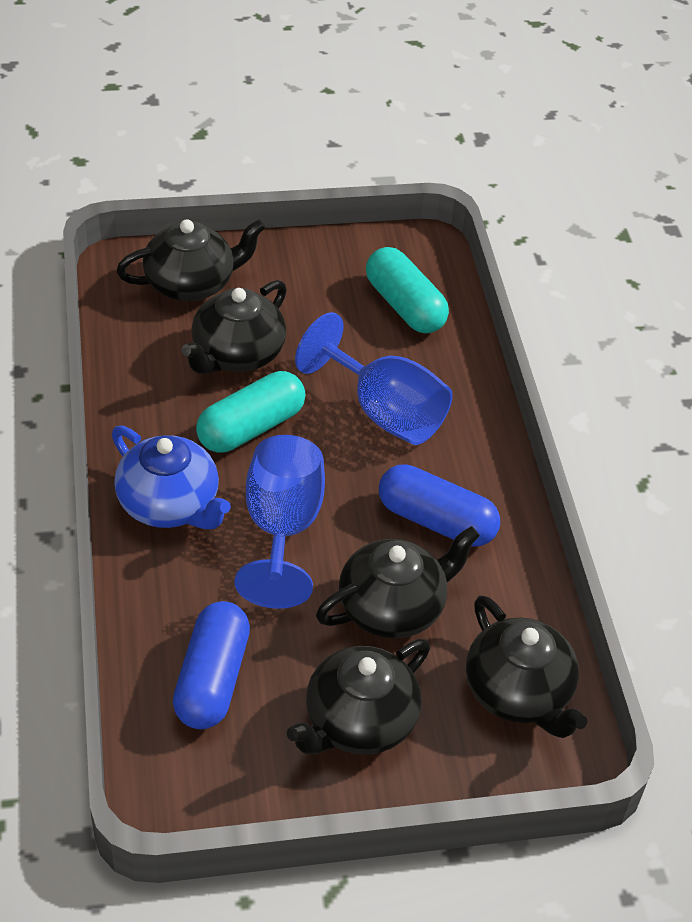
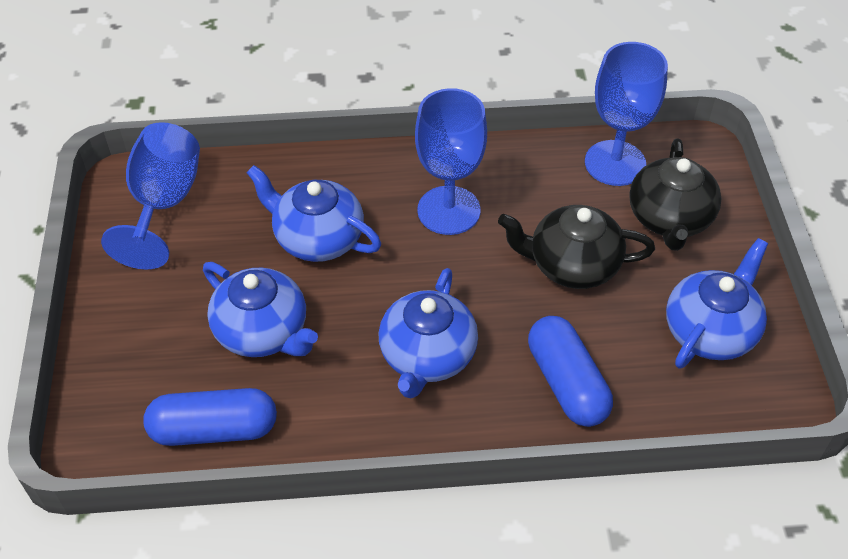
black teapot: [116,219,266,301] [182,280,287,374] [286,639,430,755] [316,526,480,639] [466,595,587,738] = 5 -> [498,205,655,289] [629,138,721,251] = 2
blue goblet: [235,435,325,609] [295,312,453,445] = 2 -> [101,122,200,270] [415,88,487,235] [585,42,668,186] = 3
blue teapot: [112,426,231,529] = 1 -> [203,262,318,357] [246,165,381,262] [379,268,478,398] [666,238,768,369] = 4
turquoise capsule: [196,371,305,452] [366,247,449,333] = 2 -> none = 0

